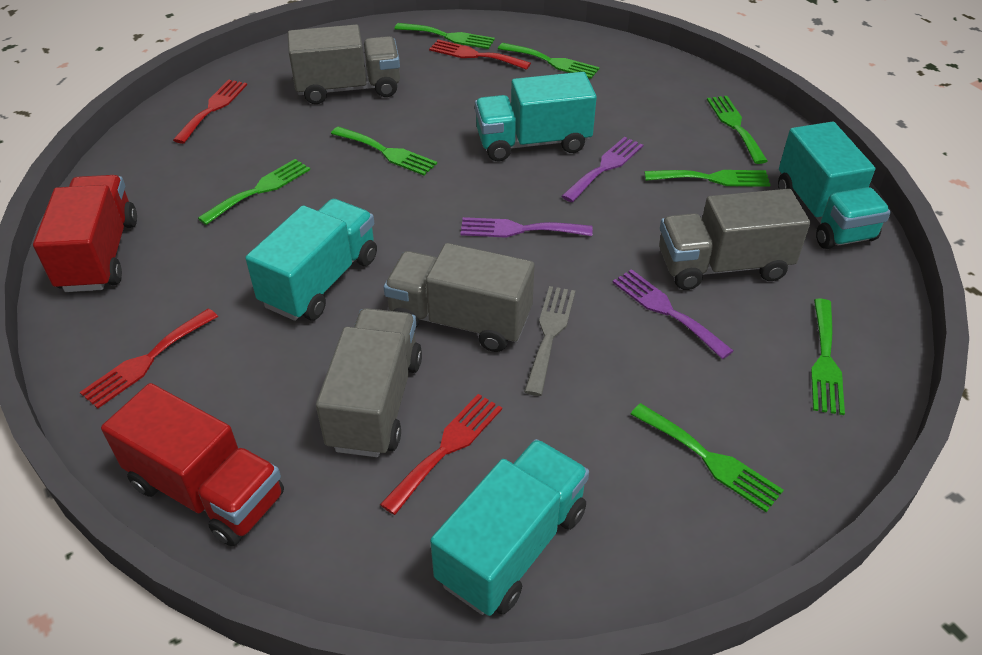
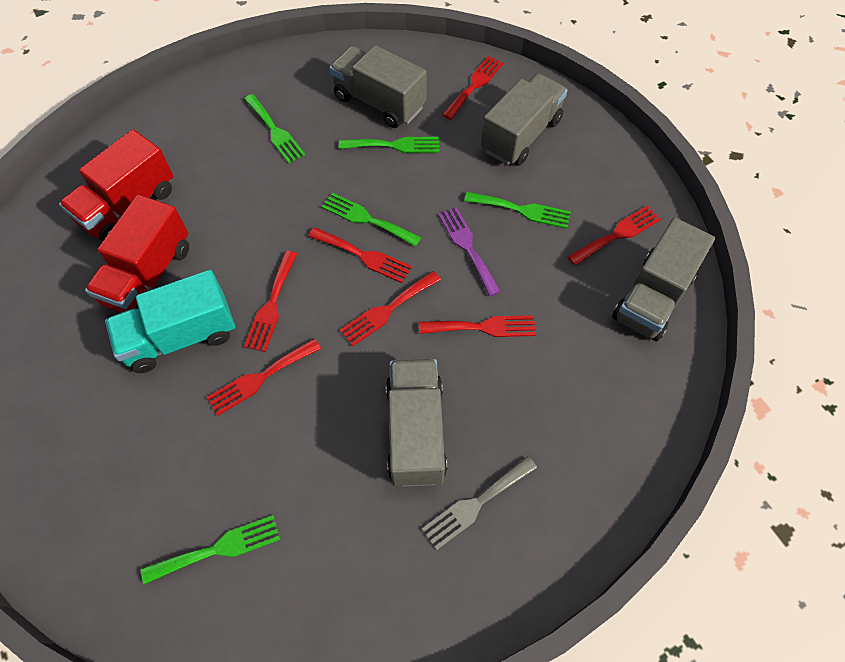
green fork: [198,159,310,225] [331,126,437,176] [394,23,495,49] [498,43,600,79] [630,403,784,512] [644,170,770,187] [707,96,767,164] [811,298,845,415] = 8 -> [141,515,280,584] [244,94,305,163] [322,193,422,247] [339,137,440,153] [464,192,571,229] = 5
purple fork: [460,217,593,238] [561,137,643,202] [613,269,734,359] = 3 -> [438,207,501,296] = 1
red fork: [80,308,218,409] [173,80,247,144] [380,394,502,515] [429,40,531,70] = 4 -> [207,339,321,416] [244,251,297,352] [309,227,412,283] [340,271,441,346] [419,315,536,337] [442,56,504,120] [568,206,661,266] = 7
turquoise truck: [245,199,377,321] [430,439,589,616] [475,72,597,161] [778,122,891,249] = 4 -> [105,270,235,373] = 1

